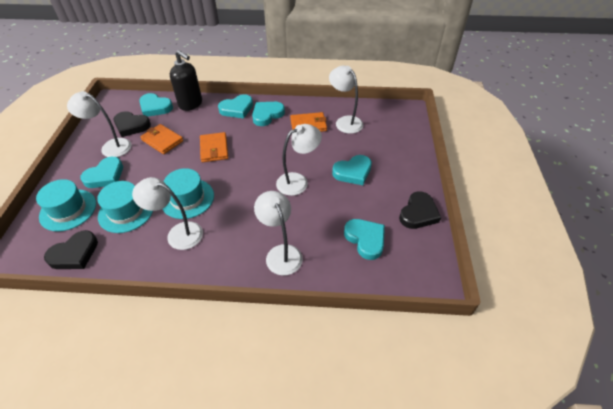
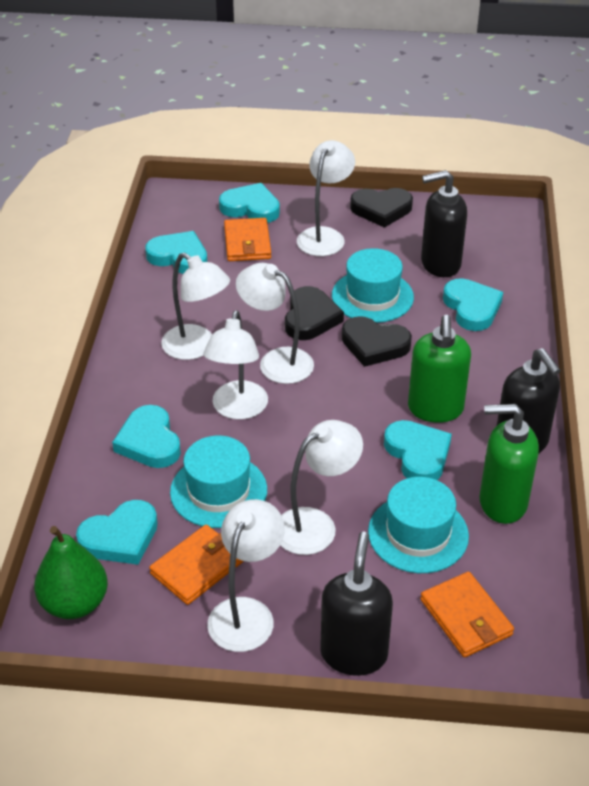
black soap dispenser: [170,50,202,111] = 1 -> [320,531,393,676] [421,170,467,277] [497,348,561,453] = 3
green pear: none = 0 -> [34,526,108,619] = 1
green soap dispenser: none = 0 -> [408,315,471,423] [479,404,539,524] = 2
white lamp: [67,91,132,157] [132,177,203,250] [254,191,303,275] [276,124,322,196] [329,65,363,134] = 5 -> [161,253,230,360] [203,310,268,420] [207,499,285,652] [236,263,314,384] [280,420,363,555] [297,140,355,256] = 6

